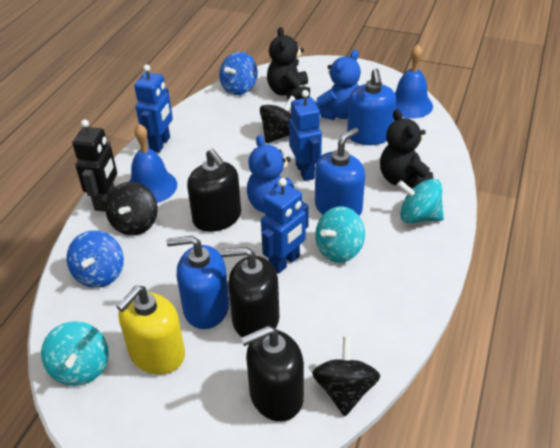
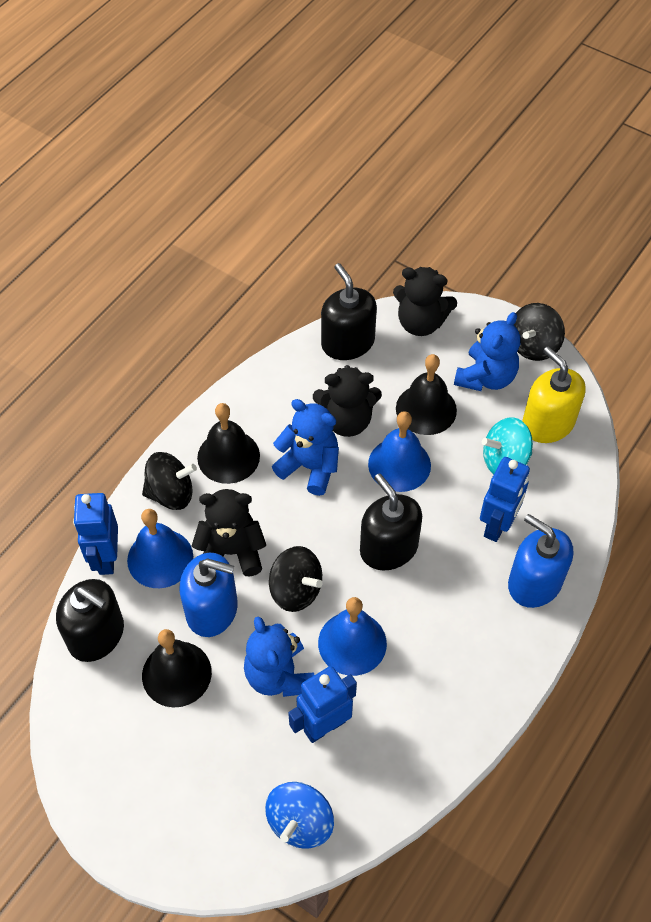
black bell: none = 0 -> [142,629,212,708] [197,403,260,484] [396,354,457,435] = 3
black robot: [72,120,117,212] = 1 -> none = 0
black teddy bear: [267,27,310,100] [380,109,433,188] = 2 -> [192,489,266,576] [313,365,382,437] [393,267,457,336] = 3
blue bell: [129,124,177,203] [395,44,433,118] = 2 -> [127,509,193,588] [318,597,387,676] [368,411,431,492] = 3
blue soap dispenser: [167,236,229,329] [315,128,365,216] [347,68,396,145] = 3 -> [180,553,238,637] [508,514,573,608] = 2
blue spinning top: [66,230,124,288] [219,52,258,95] = 2 -> [265,782,334,849] = 1
blue teddy bear: [247,135,294,213] [315,50,361,120] = 2 -> [244,616,314,697] [272,399,339,496] [454,312,520,391] = 3
turquoise spinning top: [41,321,109,386] [315,206,365,263] [397,179,444,223] = 3 -> [482,417,533,474] = 1

